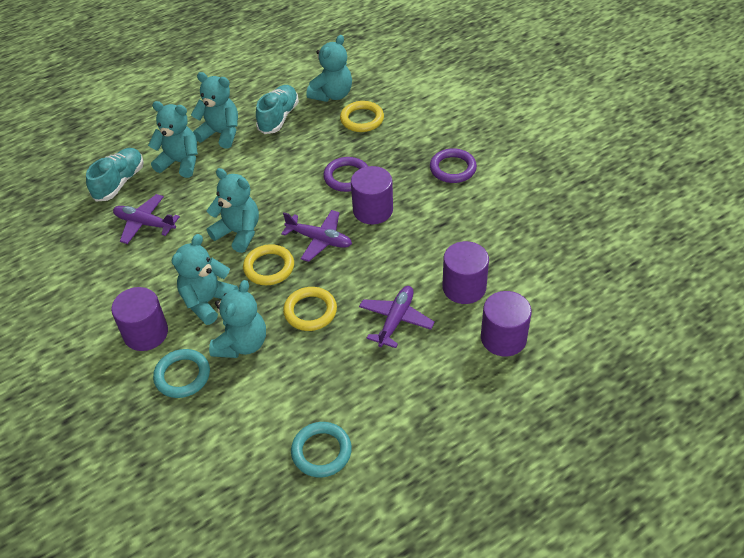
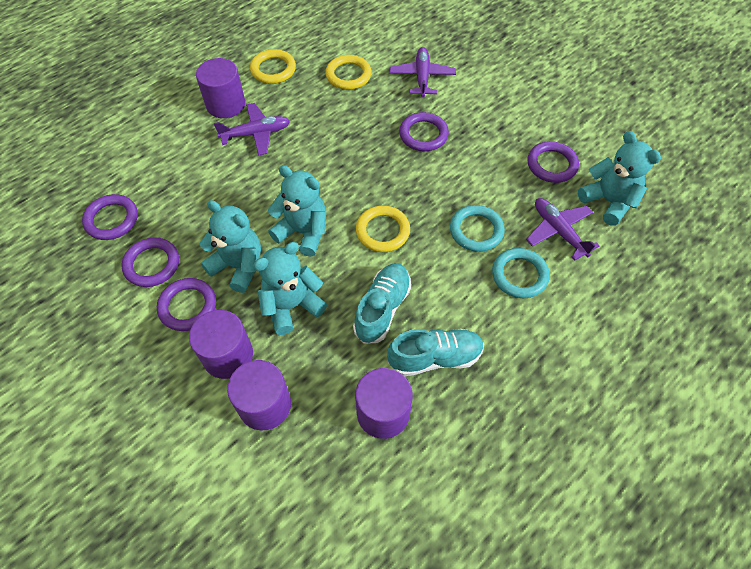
purple ring: [323,157,368,192] [430,148,477,183] = 2 -> [82,194,138,240] [121,237,179,287] [157,278,216,331] [399,112,449,151] [527,141,579,183] = 5
turquoise teddy bear: [148,101,198,178] [172,234,239,325] [191,72,238,149] [207,168,259,253] [209,280,266,358] [306,35,352,102] = 6 -> [199,200,261,293] [253,242,327,335] [268,165,326,257] [578,131,661,226] = 4

